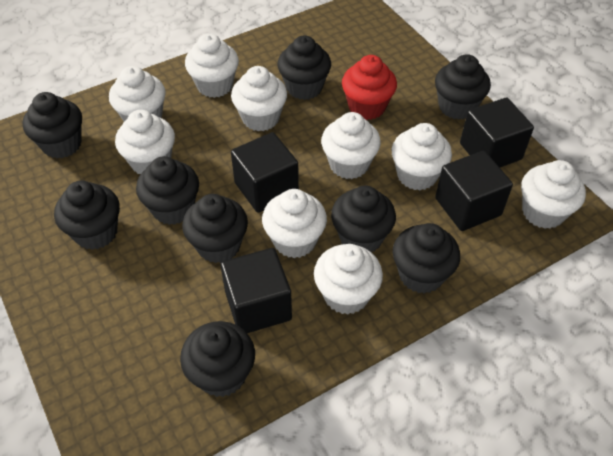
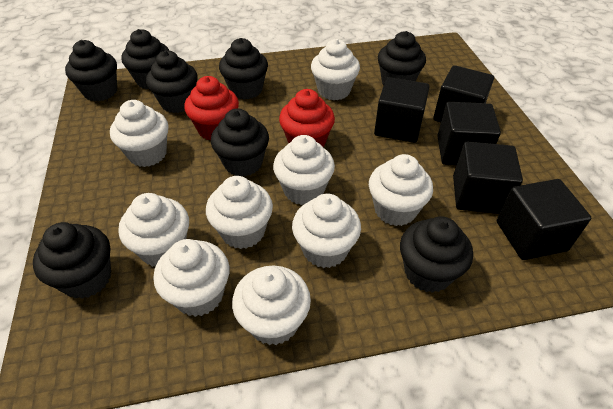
black cube: [220,248,292,333] [231,132,299,213] [435,151,513,231] [460,98,534,167] = 4 -> [374,77,430,143] [433,65,494,122] [437,102,501,165] [453,142,523,214] [497,179,591,260] = 5
black cupcake: [22,92,82,158] [54,181,120,250] [136,156,199,225] [180,321,255,397] [182,194,248,263] [278,35,331,100] [331,185,396,252] [393,223,460,294] [435,54,491,120] = 9 -> [33,222,111,299] [65,40,117,102] [121,29,170,90] [146,50,198,113] [211,109,269,177] [219,38,268,99] [378,31,426,85] [400,216,473,293] = 8
red cupcake: [342,55,397,120] = 1 -> [184,76,239,141] [279,89,335,147] = 2

